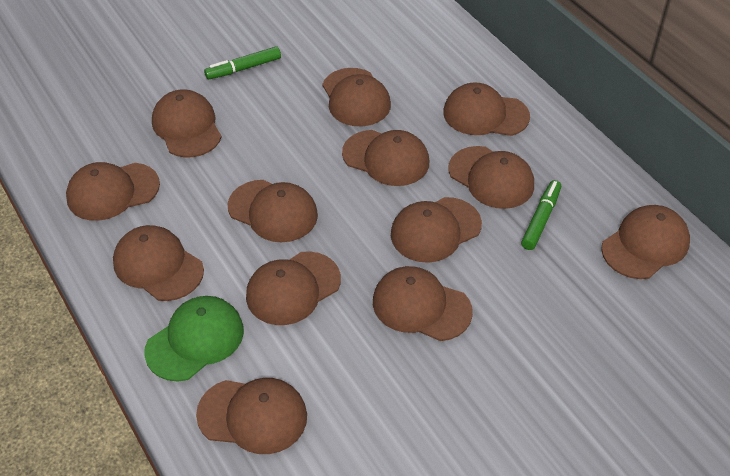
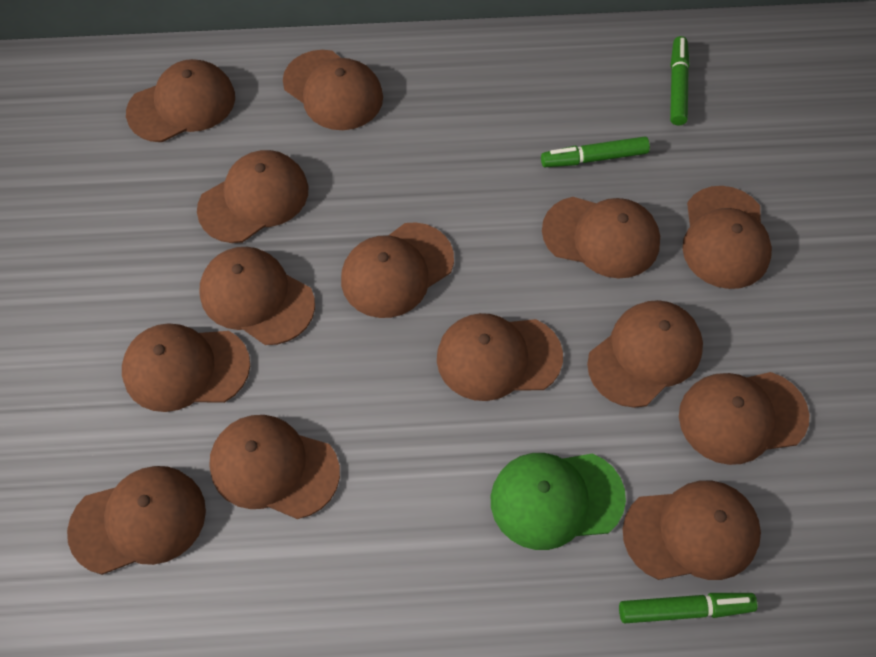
brown cap: [66,162,160,221] [113,225,204,301] [152,89,222,157] [196,378,307,454] [228,180,318,242] [246,251,341,325] [322,68,391,126] [342,130,429,186] [373,266,473,341] [391,197,482,263] [443,82,530,136] [448,146,534,209] [601,205,690,279] = 13 -> [67,466,206,575] [122,323,250,412] [126,59,235,142] [197,150,308,243] [199,247,315,345] [209,415,340,519] [283,50,383,130] [341,222,454,318] [437,313,563,401] [542,197,660,279] [587,300,703,408] [623,480,761,580] [679,372,809,465] [682,186,772,289] = 14
green marker: [204,46,281,79] [521,180,561,250] = 2 -> [541,136,650,167] [619,593,758,623] [670,36,690,125] = 3

